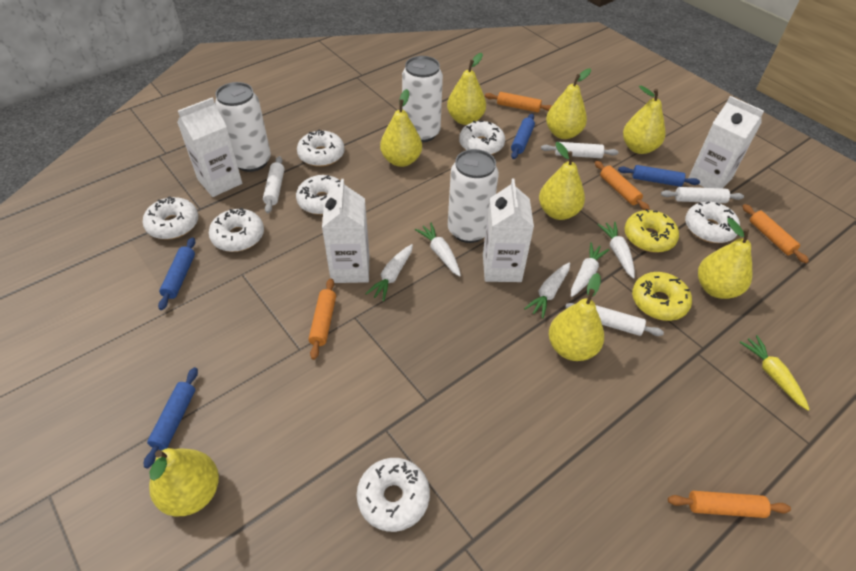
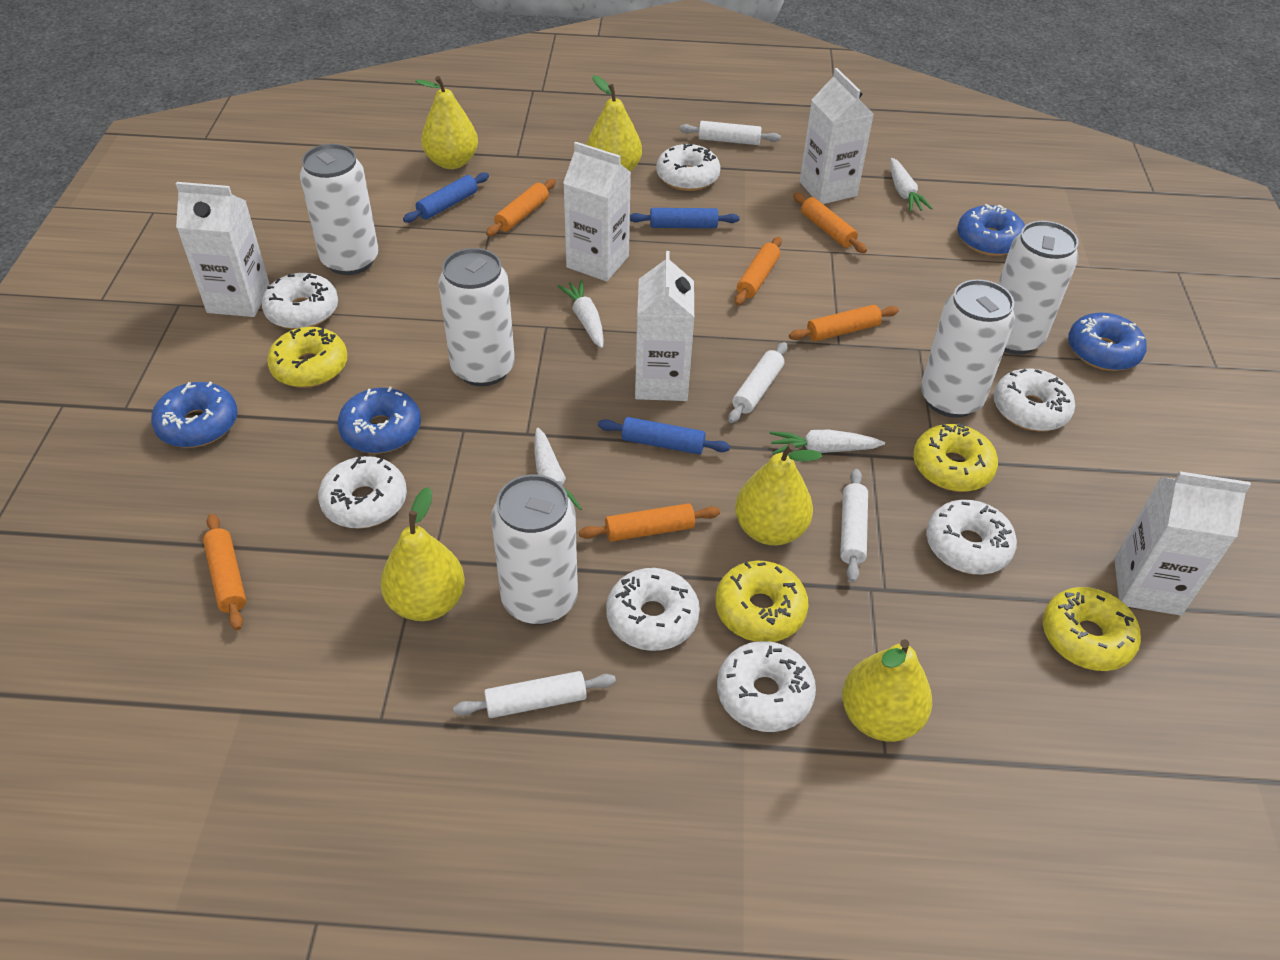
blue donut: none = 0 -> [151,382,238,448] [338,386,421,454] [957,204,1025,256] [1068,313,1147,371] = 4
blue rolling pin: [144,367,198,469] [158,237,195,310] [511,113,535,159] [618,165,700,187] = 4 -> [403,173,489,223] [598,417,730,455] [630,208,739,228] = 3
orange rolling pin: [309,278,336,360] [485,92,552,113] [594,161,650,210] [668,491,791,518] [742,204,809,263] = 5 -> [203,514,246,630] [486,179,556,236] [579,503,720,542] [735,237,782,306] [789,305,899,341] [793,193,867,253] = 6
white can: [215,82,271,172] [402,56,443,142] [448,149,499,243] = 3 -> [300,144,379,275] [438,248,515,386] [491,474,578,625] [921,279,1015,418] [998,221,1079,355] = 5
white carrot: [365,244,413,302] [415,223,461,277] [524,262,570,319] [571,242,609,297] [597,222,635,279] = 5 -> [535,428,582,511] [557,280,604,348] [769,430,885,454] [890,158,933,212] = 4
white carton: [177,98,242,197] [322,179,369,283] [483,179,534,282] [688,96,764,188] = 4 -> [176,182,270,317] [563,142,631,281] [635,251,694,401] [799,68,874,204] [1114,472,1251,616] = 5
yellow carrot: [740,335,810,411] = 1 -> none = 0
yellow donut: [625,209,679,253] [632,272,692,321] = 2 -> [267,327,347,388] [715,561,808,642] [913,423,998,492] [1043,587,1141,671] = 4
yellow pear: [149,448,219,516] [380,89,422,167] [447,53,486,125] [539,142,585,220] [546,68,591,139] [549,273,604,361] [623,86,666,154] [698,218,752,299] = 8 -> [380,487,465,621] [415,76,478,169] [586,75,642,172] [735,443,822,546] [842,639,932,742] = 5

